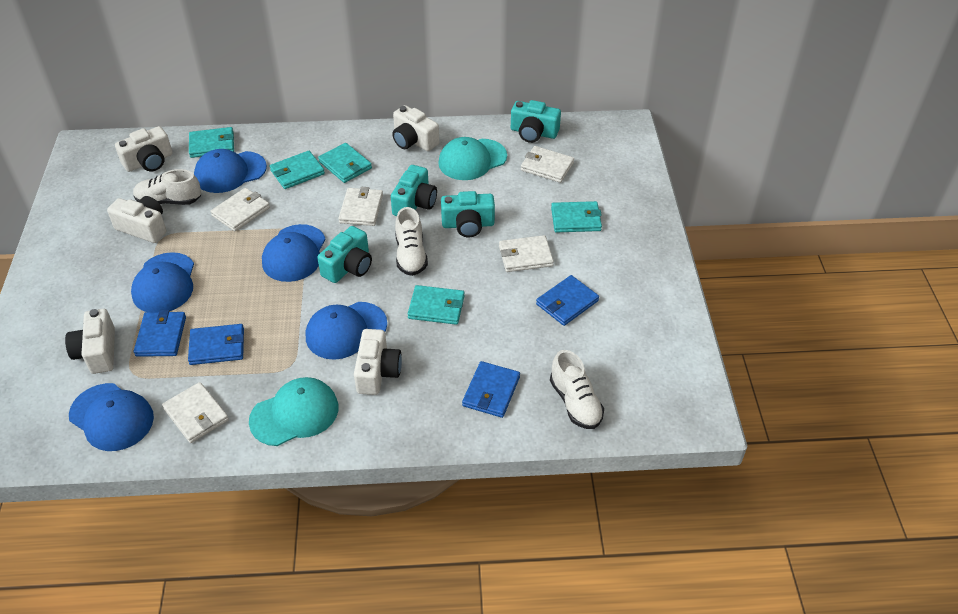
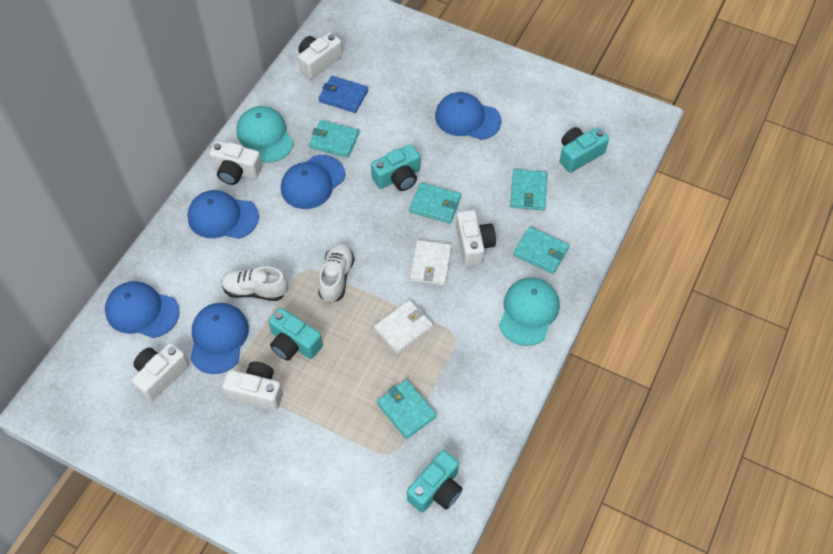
blue wallet: [134,310,186,357] [188,324,244,365] [462,361,520,418] [536,275,599,326] = 4 -> [318,76,368,113] = 1
white shoe: [133,169,201,205] [395,207,428,276] [550,350,604,429] = 3 -> [221,267,288,301] [318,243,354,303] = 2
white wallet: [162,382,229,443] [210,188,270,231] [338,187,383,226] [499,235,554,272] [521,146,574,183] = 5 -> [374,300,433,354] [410,240,452,286] = 2

